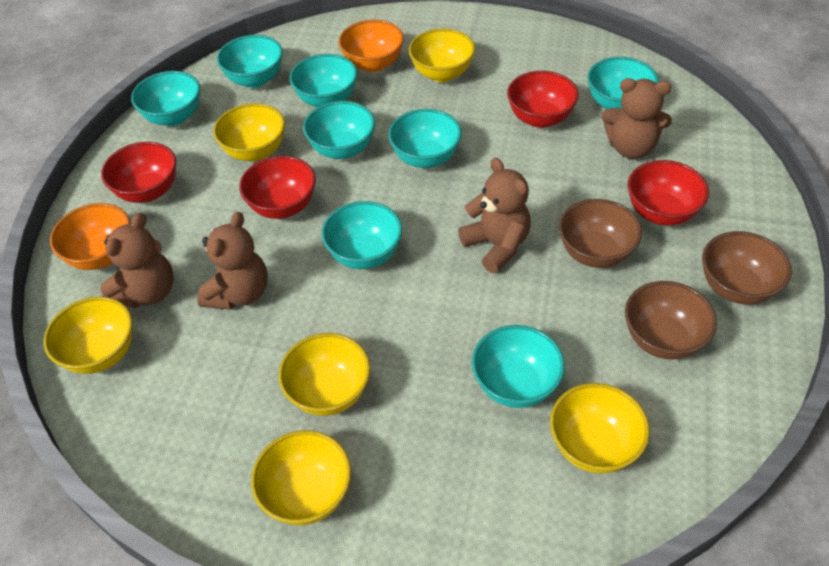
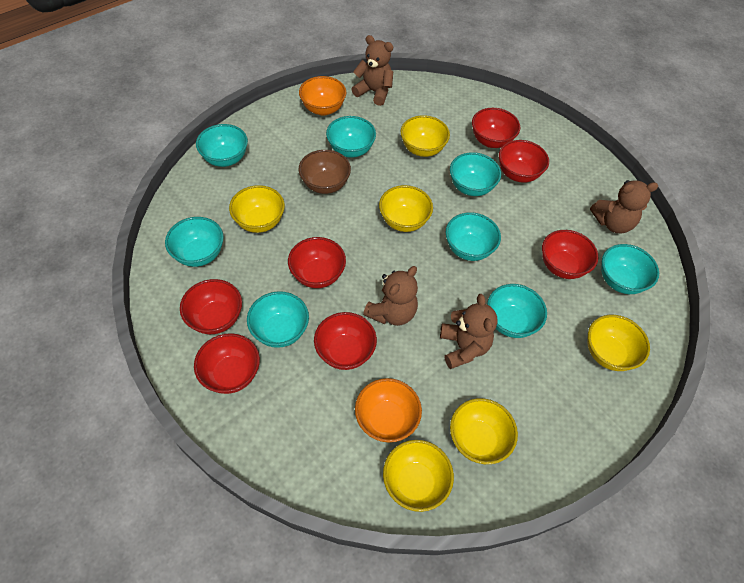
brown bowl: [559,199,642,268] [625,281,717,360] [702,231,792,305] = 3 -> [298,150,351,194] = 1
red bowl: [101,142,176,203] [239,156,316,219] [507,71,579,128] [628,160,709,225] = 4 -> [180,279,242,334] [194,333,260,394] [288,237,346,288] [314,312,377,370] [472,108,520,148] [499,140,549,182] [542,230,598,279] = 7

